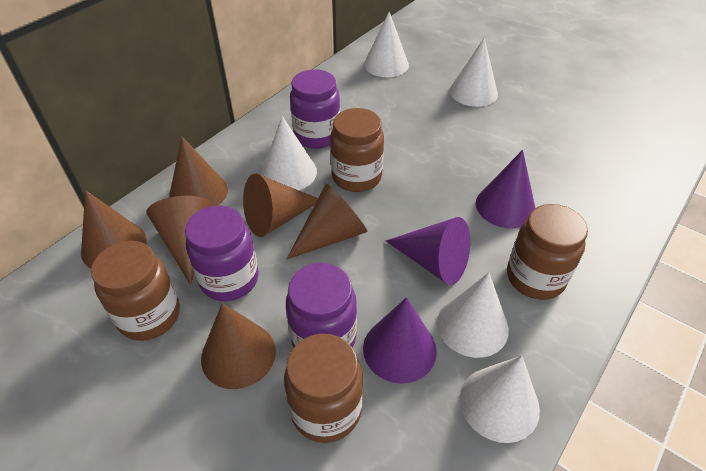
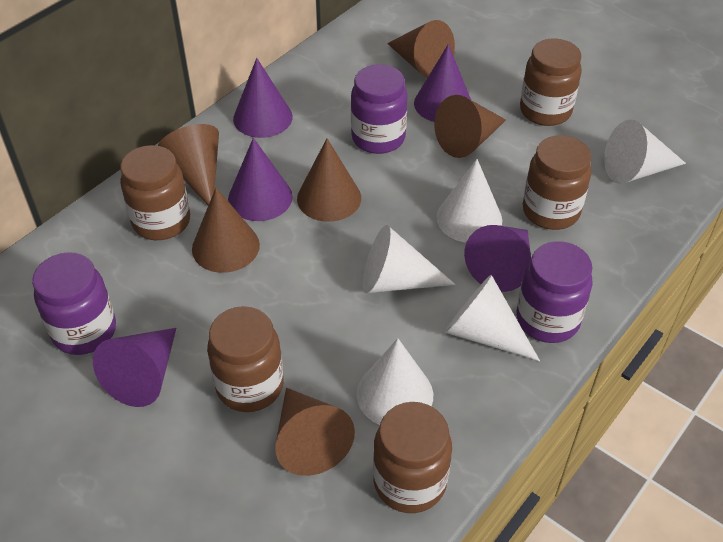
brown jar: [91,241,180,341] [284,334,363,443] [330,108,384,192] [507,204,588,300] = 4 -> [120,145,190,240] [207,306,284,412] [373,402,452,513] [520,38,582,126] [523,135,591,230] = 5
purple cone: [363,297,437,384] [386,217,470,285] [476,150,535,228] = 3 -> [93,328,176,407] [228,138,293,221] [233,58,293,138] [414,44,471,122] [464,225,531,292] = 5

